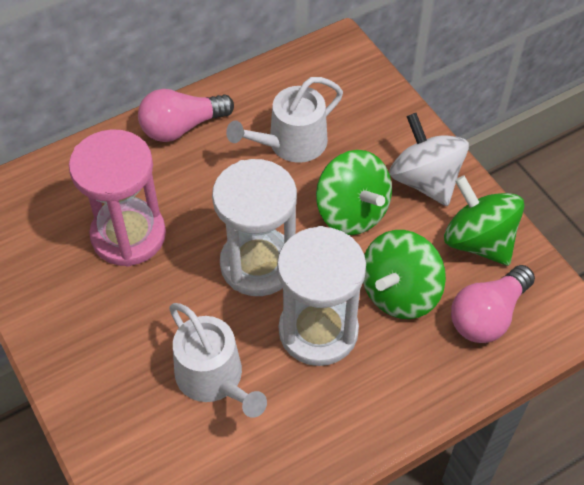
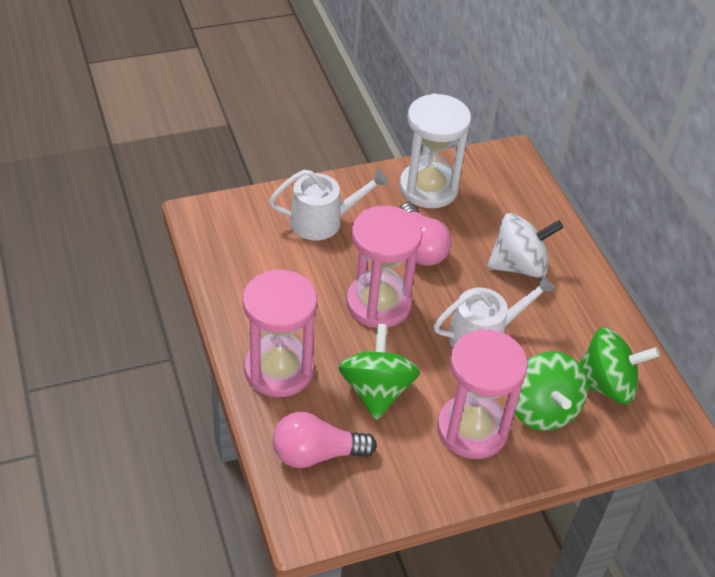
pink hourglass: [69,129,166,267] = 1 -> [243,269,317,397] [346,206,422,328] [437,329,528,459] = 3
white hourglass: [212,159,297,296] [277,226,366,366] = 2 -> [399,93,471,208] = 1

